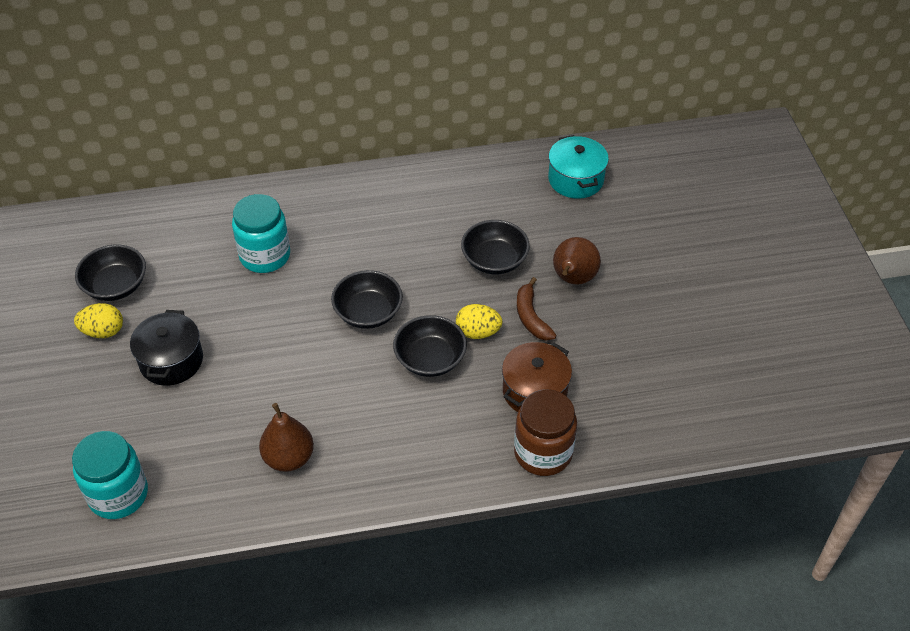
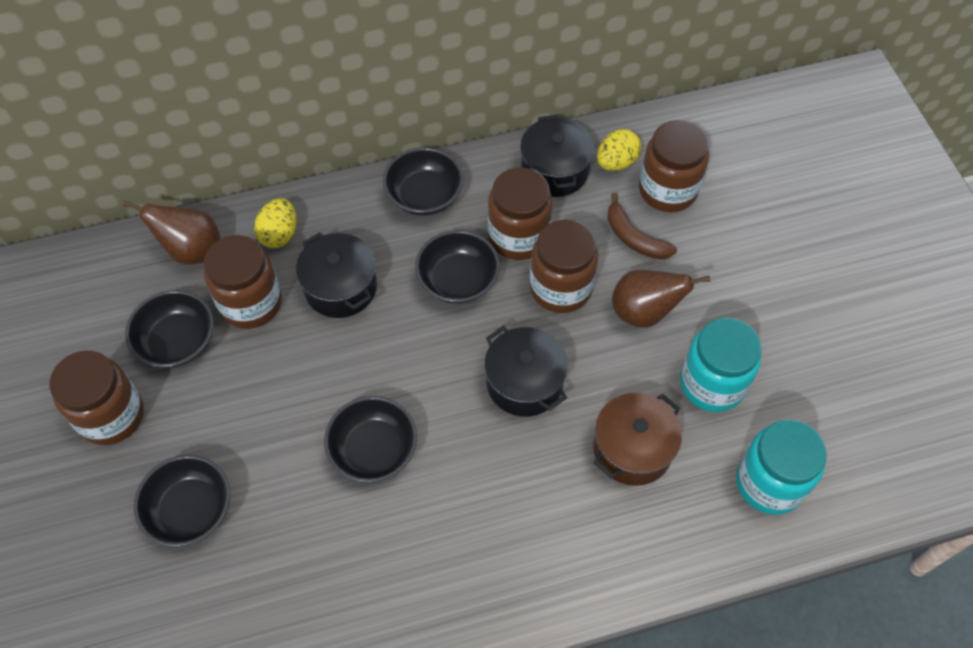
black bowl: [75,245,146,301] [331,270,403,329] [393,315,467,377] [461,220,530,275] = 4 -> [125,290,214,368] [134,455,230,547] [324,396,417,483] [383,147,463,215] [415,230,500,304] = 5
black pot: [130,310,203,386] = 1 -> [296,232,377,318] [484,326,568,417] [520,115,594,197] = 3
brown jar: [514,389,577,476] = 1 -> [50,351,144,445] [203,235,282,329] [488,167,553,260] [530,220,598,313] [639,120,709,212] = 5
turquoise pot: [548,135,609,199] = 1 -> none = 0

